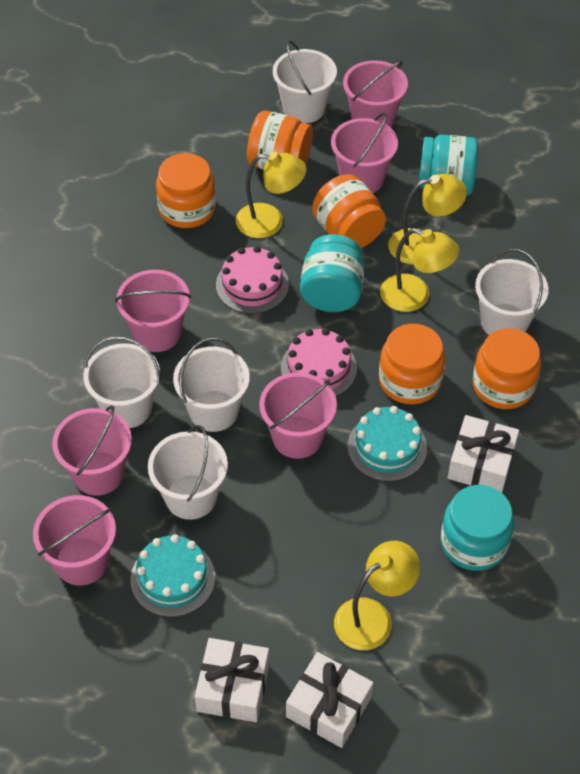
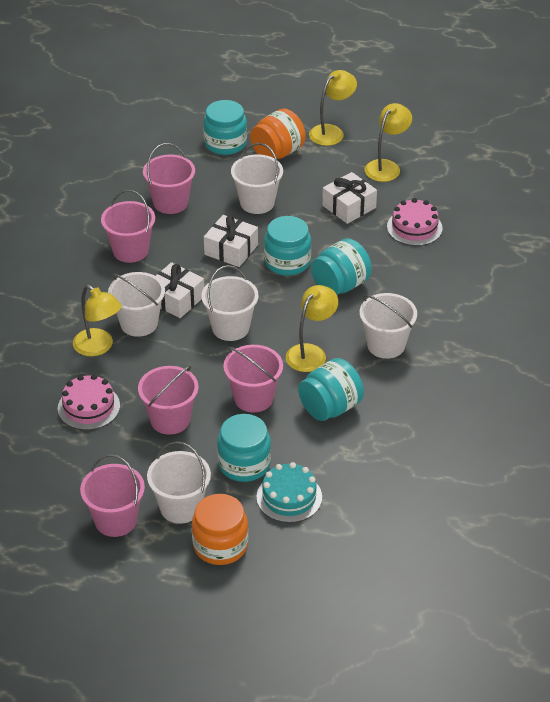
orange jar: [156,153,216,228] [247,111,313,169] [312,174,386,248] [379,324,445,405] [473,328,541,409] = 5 -> [192,494,248,565] [250,109,306,159] = 2
pink bucket: [33,495,116,586] [52,405,132,496] [115,270,191,352] [259,372,337,459] [331,112,398,193] [343,60,408,128] = 6 -> [80,454,145,537] [101,190,155,263] [138,366,198,435] [143,143,195,214] [223,345,283,413] = 5
turquoise cake: [130,534,215,617] [348,406,427,482] = 2 -> [256,462,322,523] = 1
turquoise jar: [300,234,365,312] [419,135,479,195] [441,485,514,571] = 3 -> [203,100,247,155] [217,414,271,482] [264,216,311,276] [298,358,364,421] [311,238,372,295] = 5

